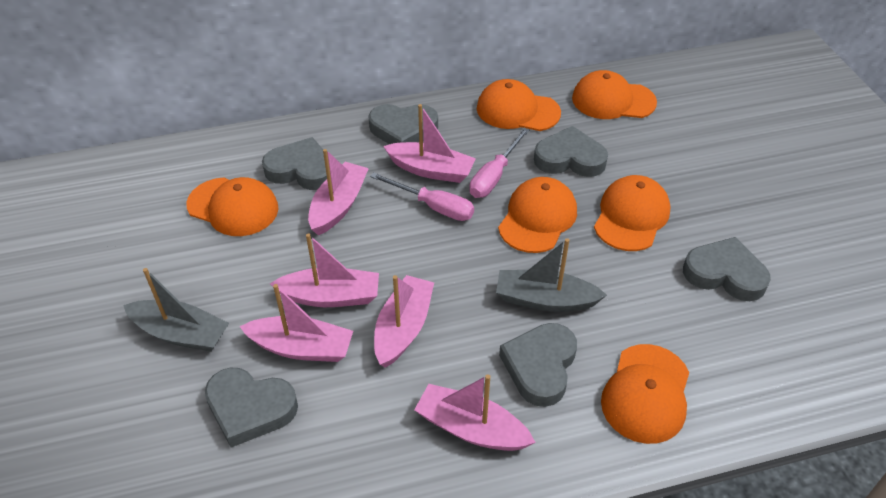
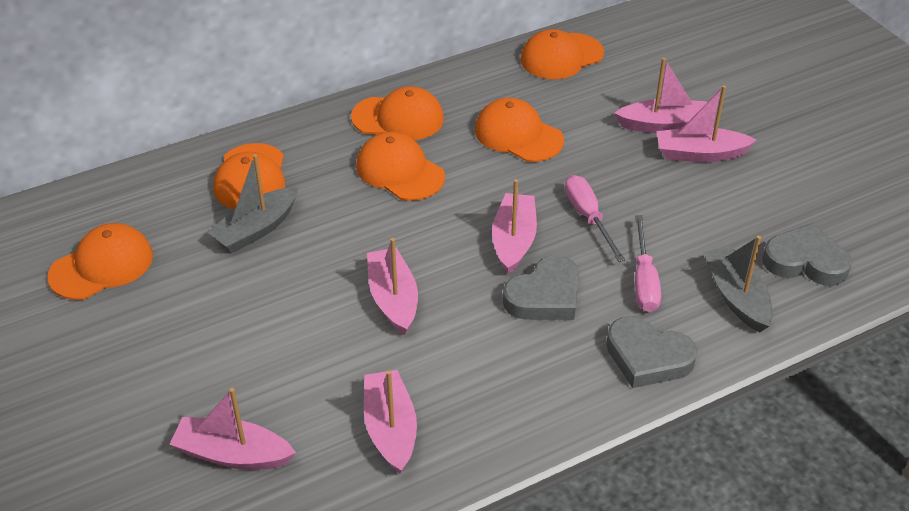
grey heart: [205,368,298,447] [262,137,327,190] [368,104,438,144] [499,323,577,407] [534,126,608,177] [683,237,771,301] = 6 -> [503,256,579,320] [606,316,697,388] [762,223,852,286] = 3

